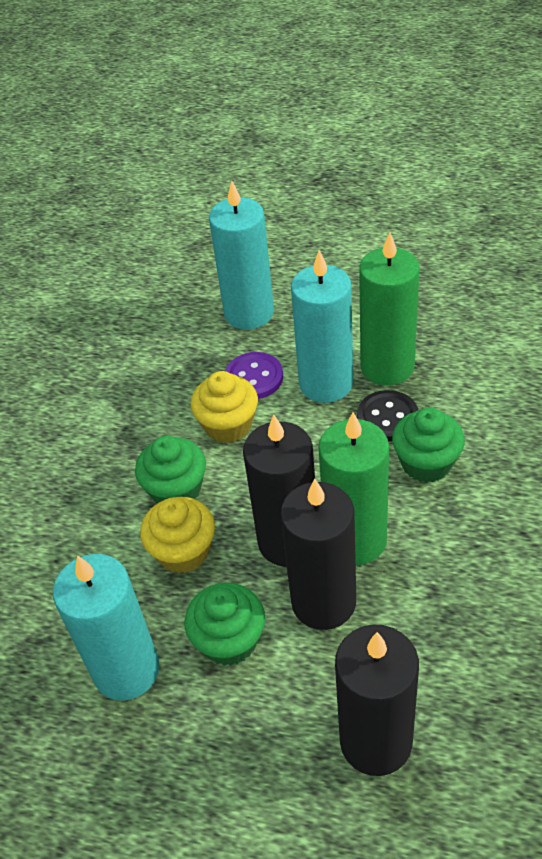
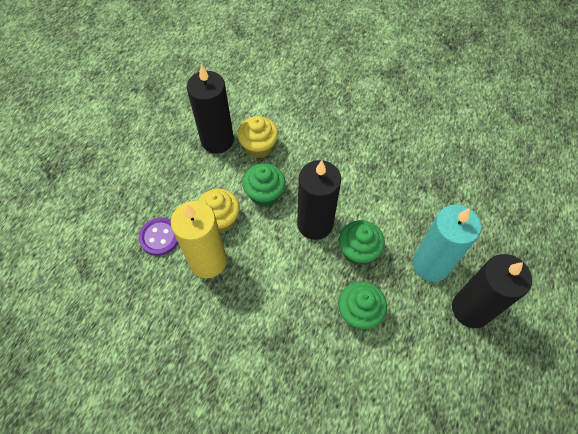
black button: [357,390,418,442] = 1 -> none = 0
green candle: [318,412,389,565] [359,232,419,385] = 2 -> none = 0
turquoise candle: [53,554,159,701] [209,181,274,330] [291,250,353,403] = 3 -> [413,205,481,282] = 1
yellow candle: none = 0 -> [171,201,227,278] = 1

